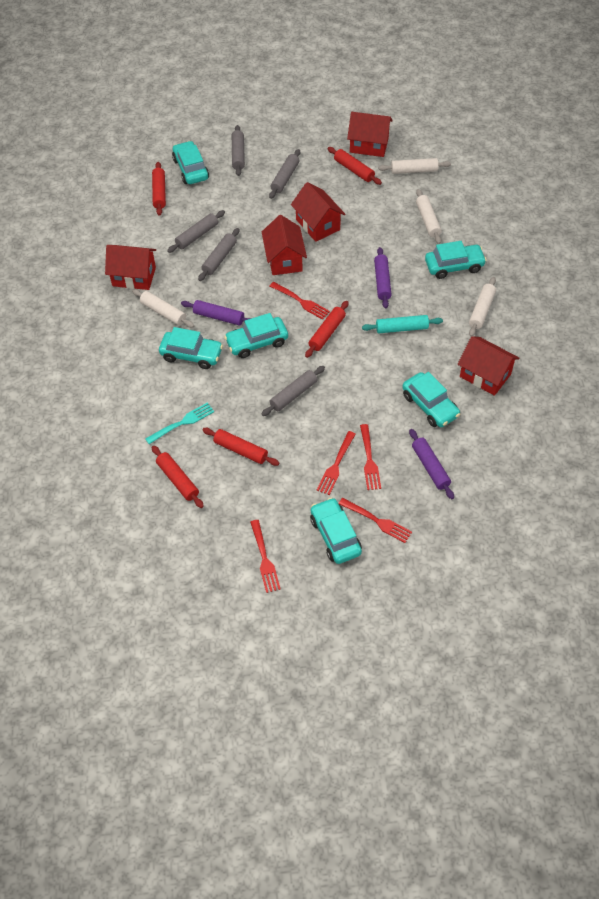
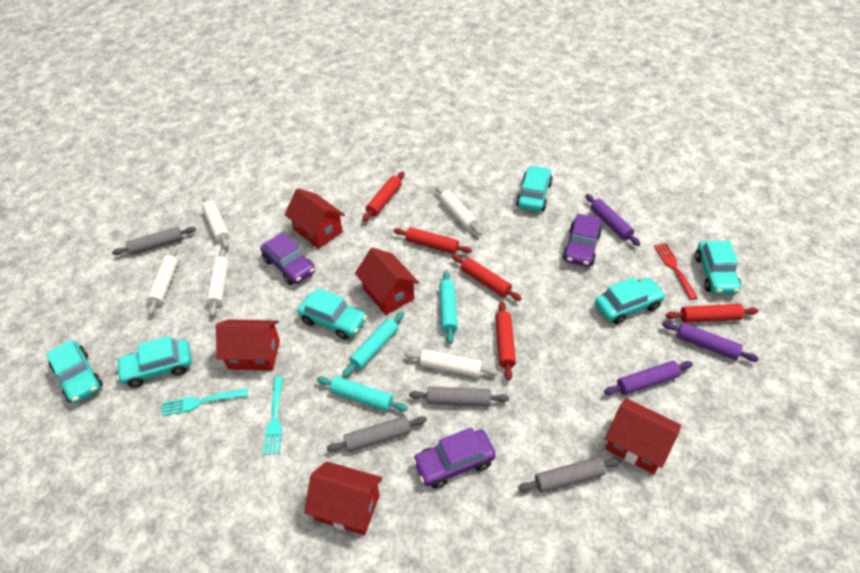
grey rolling pin: [167,210,225,253] [198,228,239,281] [232,125,245,176] [261,366,325,416] [269,149,300,199] = 5 -> [112,227,196,255] [327,416,427,452] [409,387,509,407] [518,457,621,493] = 4
purple car: none = 0 -> [260,232,315,285] [412,427,496,489] [563,214,602,267] = 3
red fork: [250,520,281,593] [269,282,330,320] [317,431,356,495] [339,498,412,543] [360,424,381,490] = 5 -> [654,243,697,300] = 1
turquoise fork: [145,402,214,444] = 1 -> [162,388,248,416] [263,376,283,455] = 2
turquoise rolling pin: [362,315,443,333] = 1 -> [317,376,408,411] [342,312,404,377] [439,271,458,344] = 3
white rolling pin: [132,289,194,328] [378,158,451,174] [416,189,442,244] [469,277,496,337] = 4 -> [147,247,178,315] [202,196,229,248] [206,248,229,317] [404,349,499,377] [436,186,482,235] = 5

